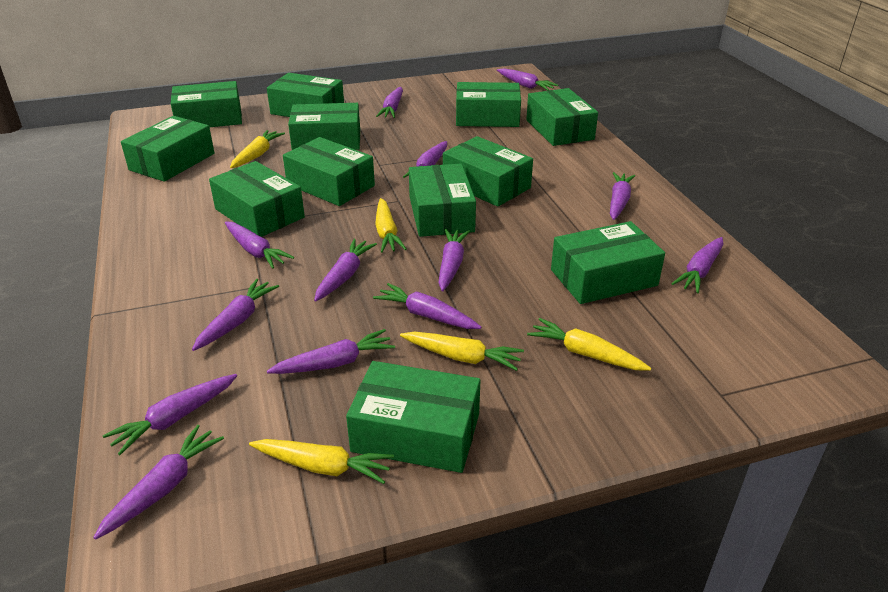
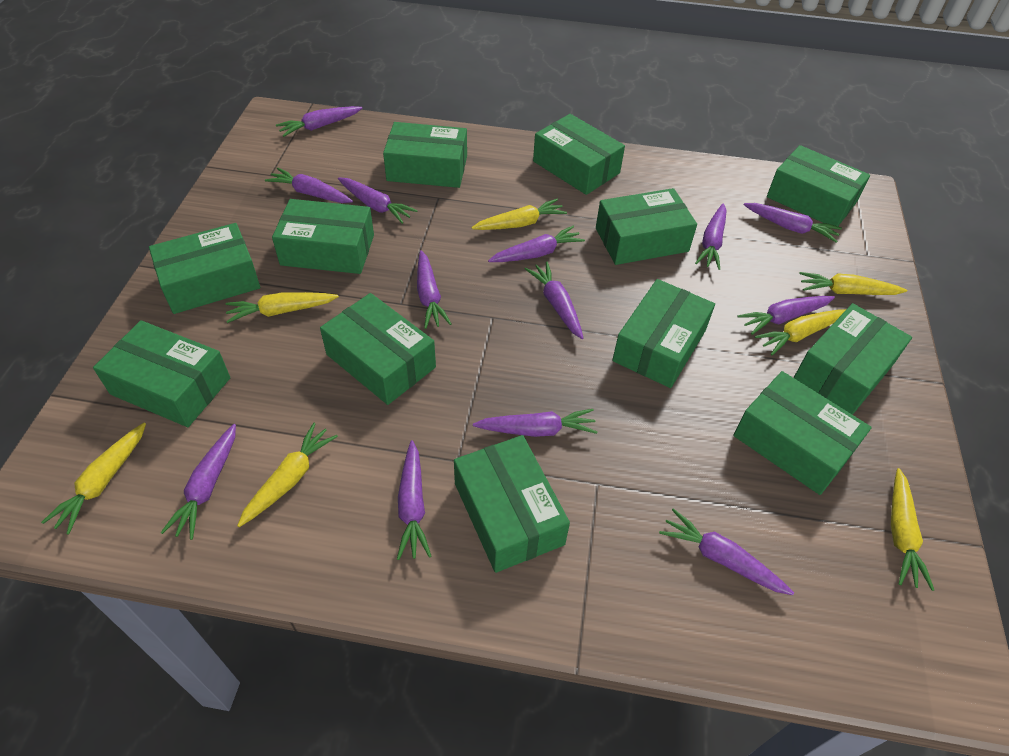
yellow carrot: [230,130,285,168] [249,439,394,484] [375,198,407,253] [400,332,524,371] [527,318,651,371] = 5 -> [41,423,146,534] [225,292,339,323] [237,423,338,527] [471,199,567,230] [755,309,846,355] [799,272,907,295] [891,468,934,591] = 7

